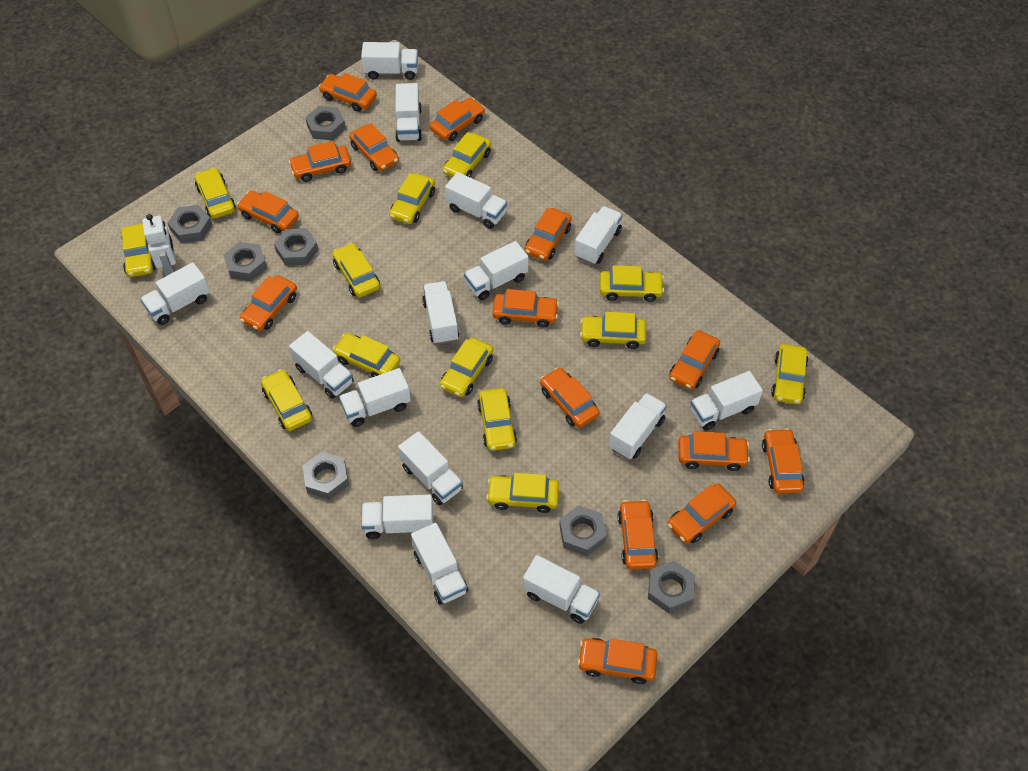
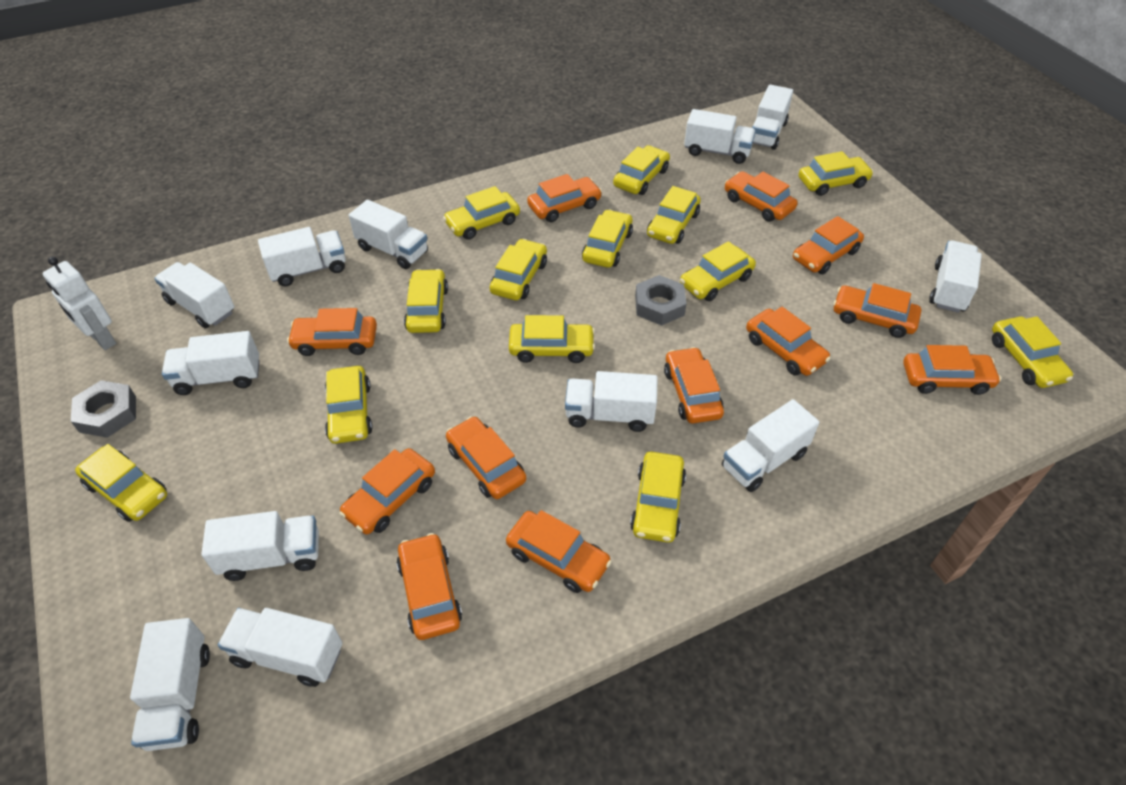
grey nut: [168,205,212,243] [224,242,267,281] [274,228,318,266] [303,452,349,500] [305,106,346,140] [559,505,607,556] [648,561,695,613] = 7 -> [71,380,136,438] [635,275,686,326] = 2
orange car: [237,191,299,234] [240,275,297,331] [289,141,351,182] [319,73,377,112] [349,123,399,171] [430,97,485,141] [493,289,559,328] [525,208,572,261] [540,367,599,428] [578,638,657,684] [618,499,658,569] [667,483,736,544] [669,331,720,390] [678,431,750,471] [762,428,805,494] = 15 -> [287,308,377,356] [339,448,435,534] [396,533,462,640] [446,416,526,499] [506,510,612,593] [527,174,602,222] [664,347,724,424] [725,171,798,222] [746,307,831,376] [793,216,864,274] [833,283,921,338] [903,345,1001,395] = 12
white truck: [140,262,210,325] [289,331,354,399] [339,368,411,427] [361,42,418,80] [361,494,433,539] [395,83,422,142] [398,431,463,505] [411,523,468,604] [422,281,459,344] [445,172,507,229] [464,241,528,300] [523,555,600,624] [574,206,622,265] [609,393,667,459] [691,371,763,431] = 15 -> [130,618,210,751] [154,262,234,328] [162,331,260,395] [201,511,319,581] [218,608,343,687] [258,227,346,286] [349,200,428,269] [565,371,658,432] [684,109,756,164] [722,399,819,492] [752,85,793,150] [929,240,982,313] = 12

